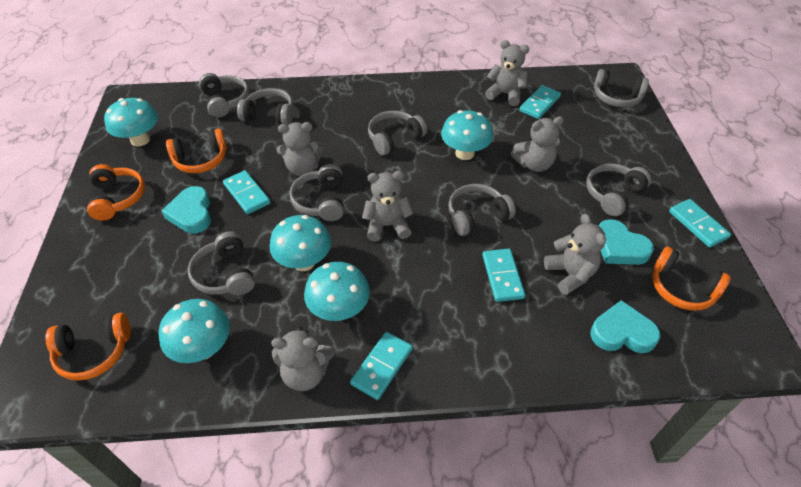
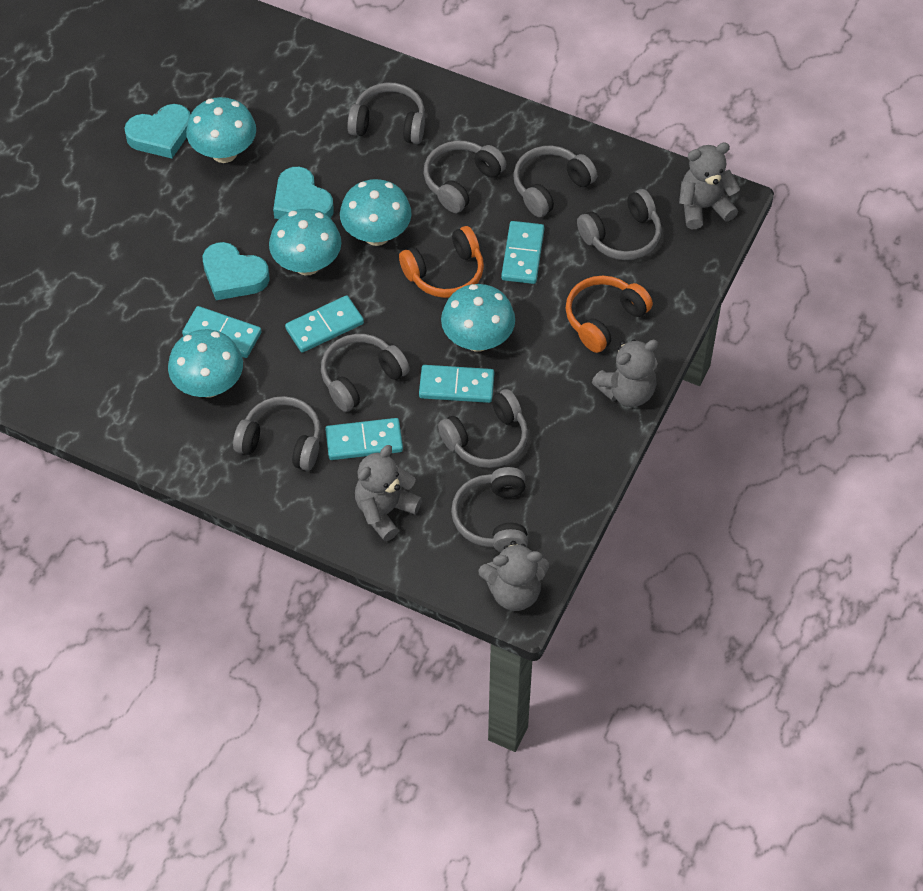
grey teddy bear: [271,327,335,391] [276,122,324,176] [362,171,414,242] [485,40,529,106] [511,116,564,172] [544,214,606,295] = 6 -> [355,445,422,541] [478,541,549,611] [592,340,658,407] [679,142,740,229] = 4
orange headphones: [46,313,131,381] [87,164,145,221] [166,129,227,173] [653,246,731,310] = 4 -> [399,226,484,298] [566,276,653,353] = 2

